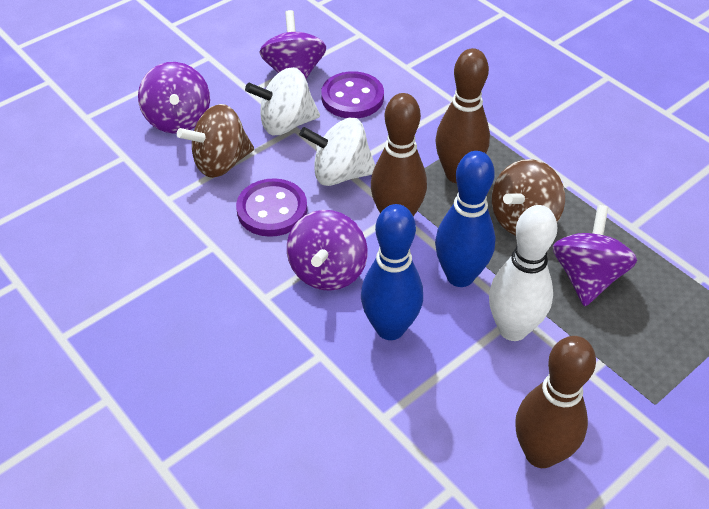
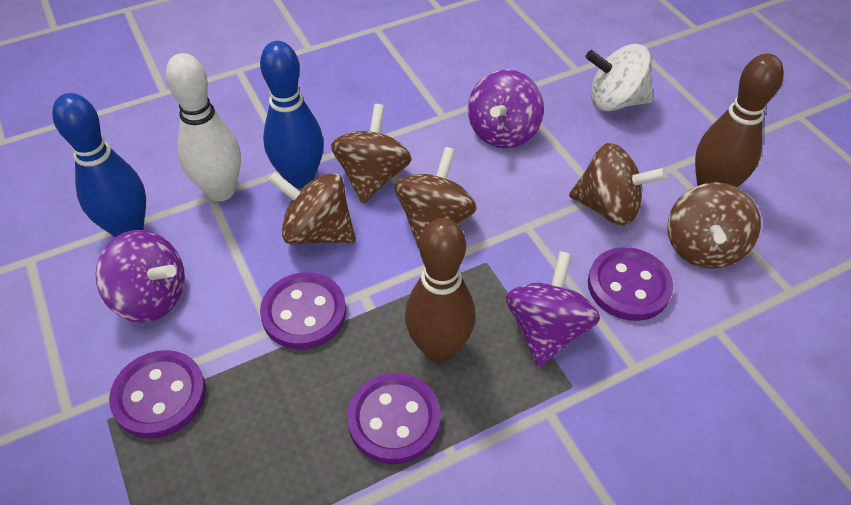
brown bowling pin: [371,93,427,216] [435,48,490,183] [515,336,596,468] = 3 -> [405,218,475,362] [695,54,784,187] = 2
brown spinning top: [177,104,254,178] [492,159,565,236] = 2 -> [268,172,356,245] [331,104,412,204] [394,147,477,248] [569,143,667,226] [667,182,761,269] = 5
purple button: [236,178,307,237] [321,71,384,118] = 2 -> [109,350,206,439] [260,272,346,349] [347,373,441,464] [588,247,673,321] = 4
purple spinning top: [138,62,210,134] [259,10,326,79] [287,210,368,291] [553,205,637,306] = 4 -> [96,230,185,323] [468,69,544,148] [506,251,600,367] = 3
white spinning top: [245,67,320,135] [299,118,375,186] = 2 -> [586,44,653,111] = 1

